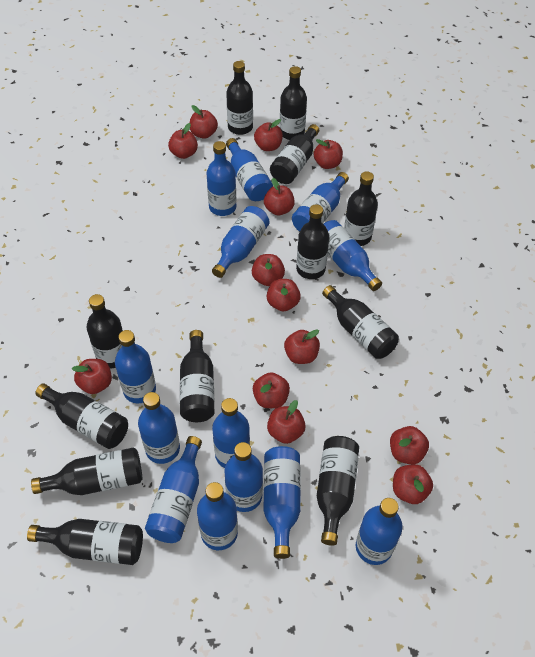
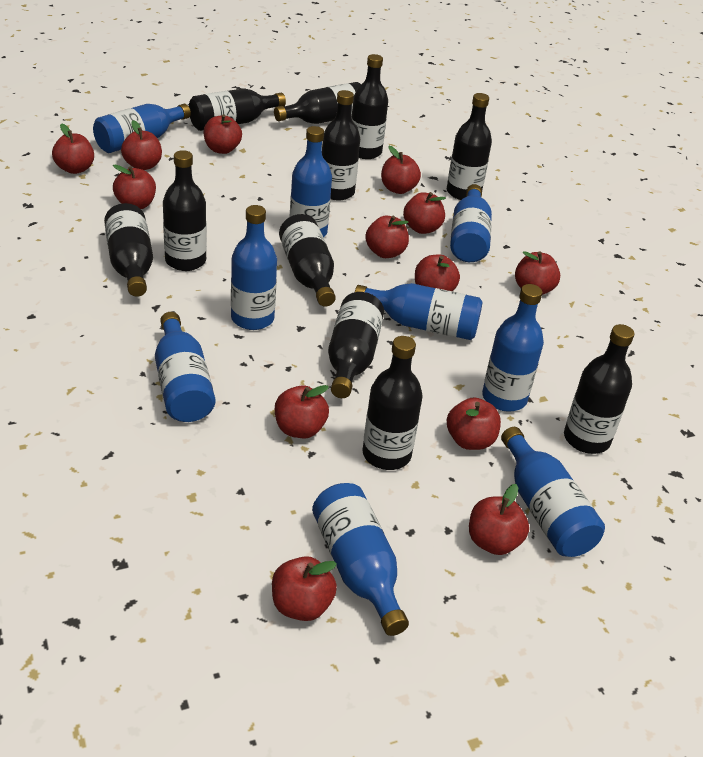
black bottle: [27,519,143,565] [31,448,142,495] [35,383,128,449] [87,294,123,368] [180,330,215,422] [226,61,253,135] [270,124,319,184] [280,66,307,140] [296,204,329,279] [317,436,359,546] [322,285,399,359] [344,171,378,246] = 12 -> [104,203,153,297] [163,150,207,271] [189,88,286,131] [274,82,361,124] [279,214,336,307] [322,90,360,201] [328,292,384,398] [351,54,388,159] [363,336,423,470] [447,93,492,200] [564,324,634,454] = 11
blue bottle: [115,330,156,403] [138,392,180,464] [145,436,202,543] [197,482,238,550] [207,141,236,216] [212,206,270,278] [212,398,250,468] [224,442,263,512] [226,138,273,201] [263,446,301,559] [292,172,349,232] [324,220,382,291] [356,498,403,565] = 13 -> [93,104,191,153] [155,312,215,422] [231,205,277,330] [290,126,332,237] [312,483,409,636] [355,283,483,340] [450,184,492,262] [482,284,544,411] [501,427,605,557] = 9

